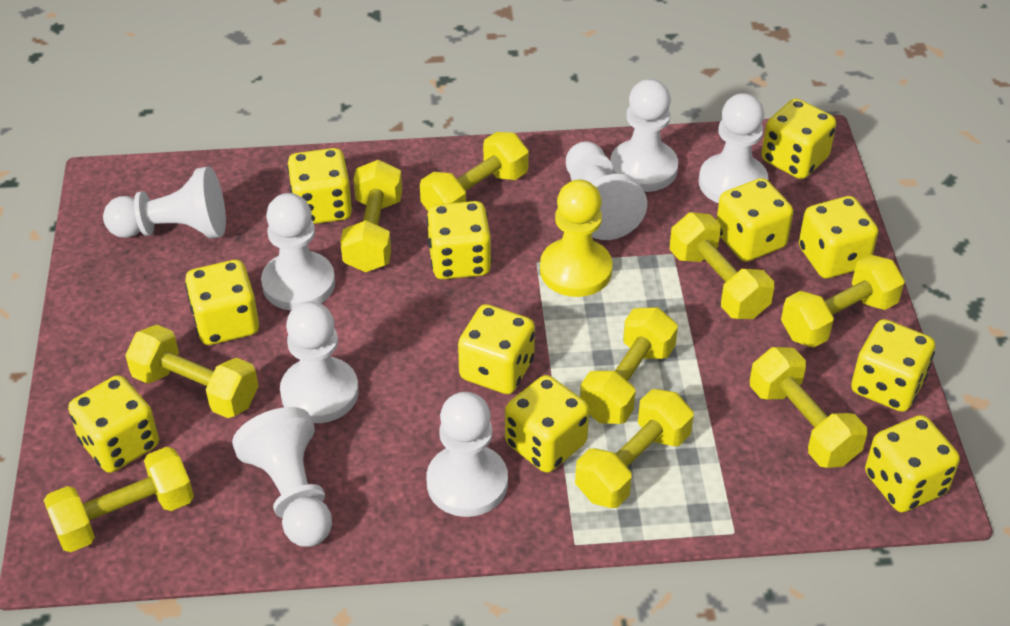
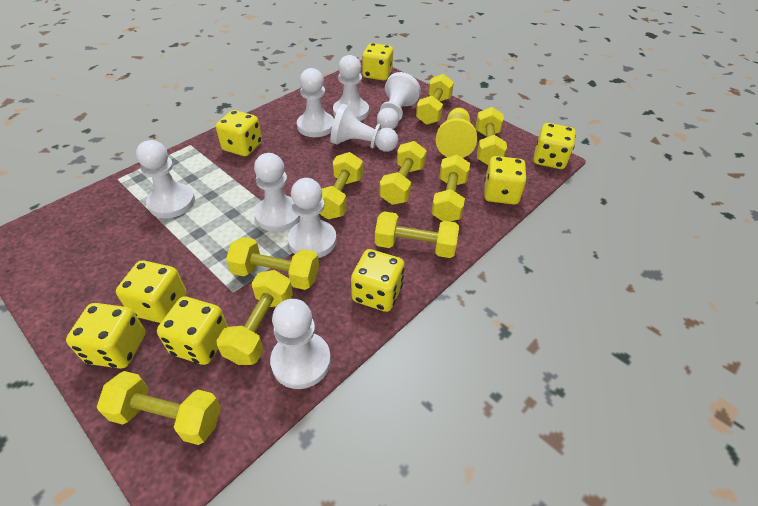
yellow dice: [68,375,159,473] [185,260,259,345] [287,148,353,224] [427,201,492,279] [458,304,535,394] [505,375,589,473] [716,178,793,262] [761,98,836,179] [799,196,878,279] [851,319,935,412] [865,415,960,512] = 11 -> [66,303,146,369] [116,260,186,323] [157,297,228,365] [216,110,262,156] [351,249,404,312] [362,43,393,80] [484,156,527,205] [533,123,576,169] = 8

